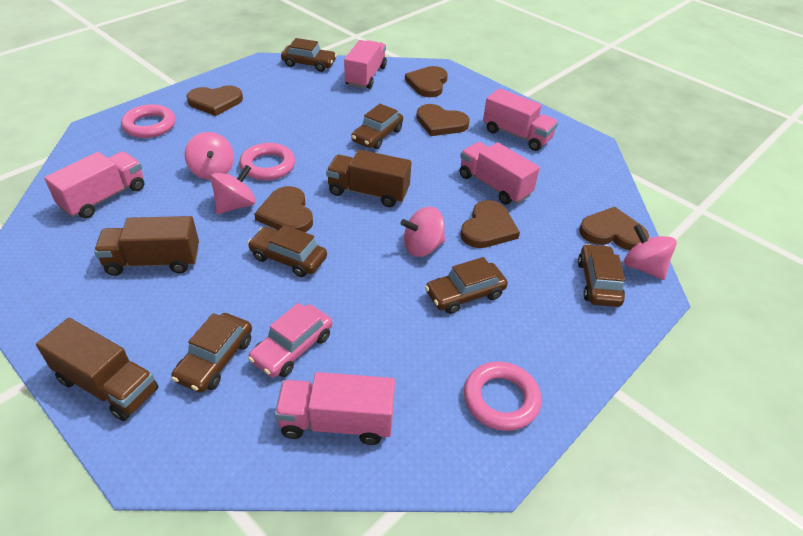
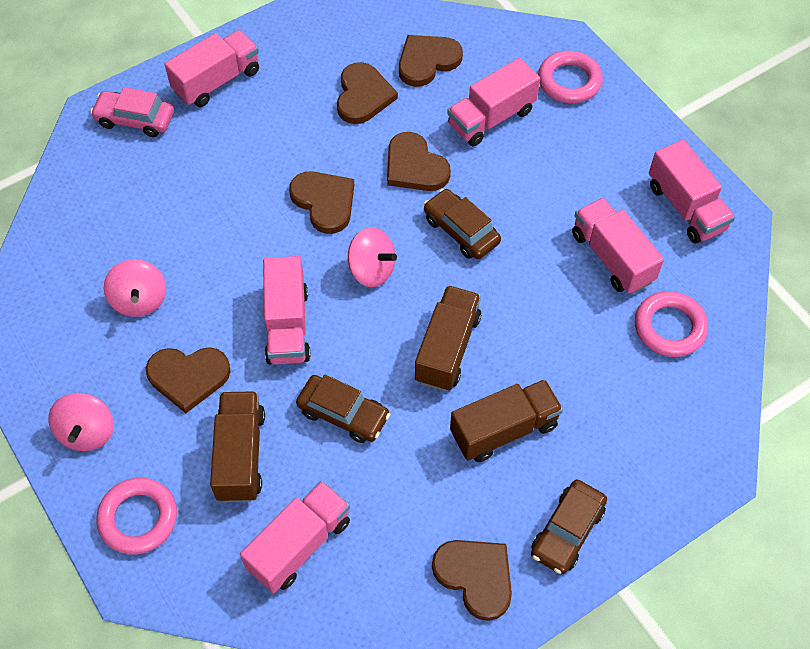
brown car: [172,313,252,393] [248,225,327,277] [281,38,337,72] [351,104,403,149] [425,257,508,314] [578,244,625,307] = 6 -> [296,375,390,443] [424,189,501,259] [531,480,607,574] = 3
pink spinning top: [185,132,234,180] [211,165,256,214] [401,207,445,257] [624,224,677,280] = 4 -> [48,393,114,451] [104,259,166,317] [348,227,397,287] = 3
pink truck: [44,151,144,218] [275,372,395,445] [344,40,387,89] [460,142,540,205] [483,88,558,151] = 5 -> [164,30,259,107] [240,481,350,593] [263,256,311,365] [447,58,540,146] [572,198,664,294] [649,139,735,243] = 6

